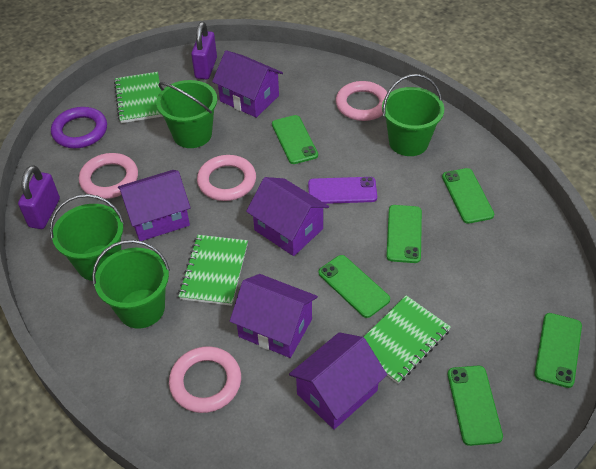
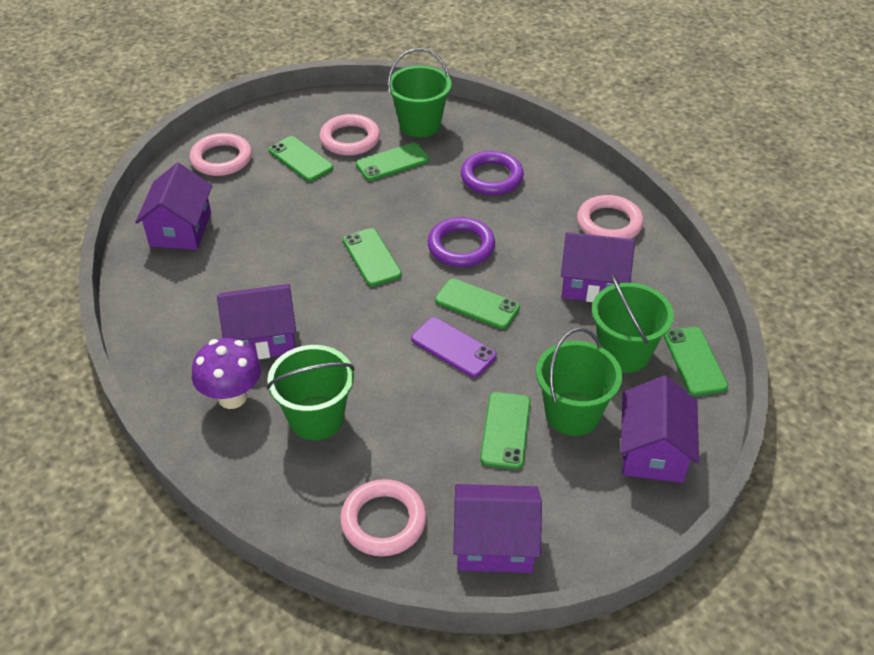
green notebook: [114,72,163,123] [178,235,248,306] [364,295,451,384] = 3 -> none = 0
purple mushroom: none = 0 -> [192,338,261,409] = 1
purple padlock: [18,165,60,229] [191,22,217,79] = 2 -> none = 0
purple ring: [51,107,107,148] = 1 -> [428,217,495,267] [461,151,524,195] = 2

